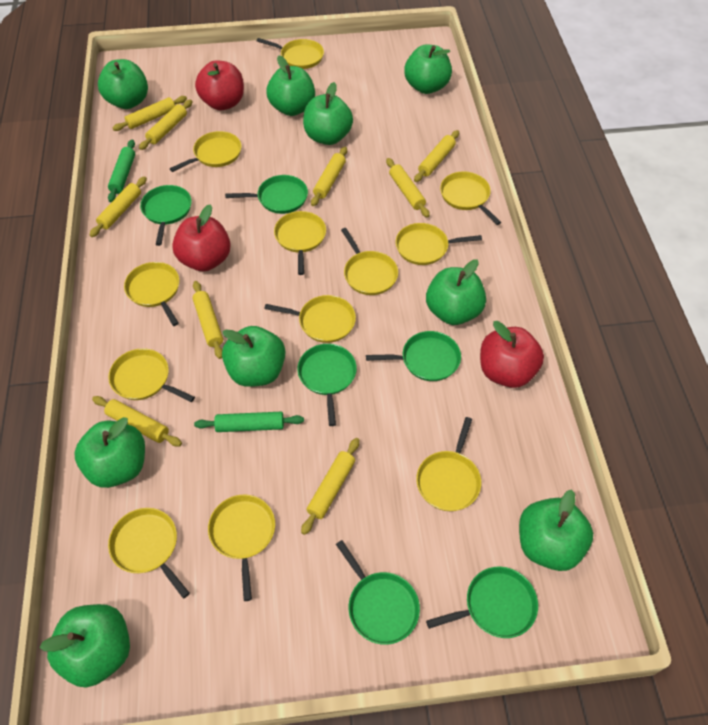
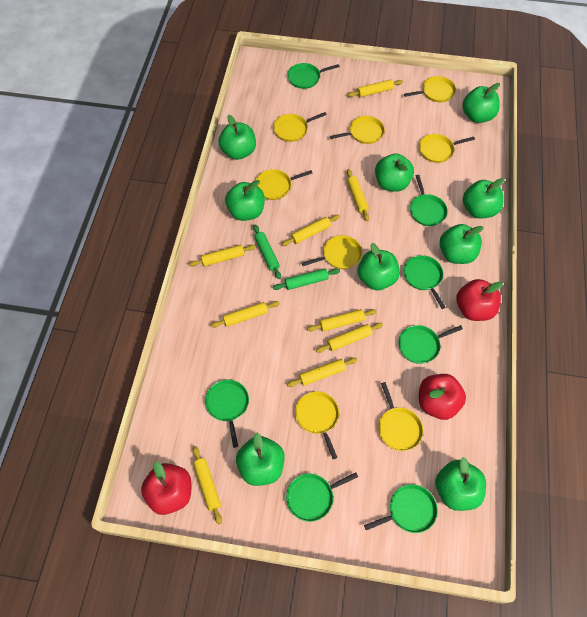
green pan: [140,185,192,246] [225,175,308,214] [297,344,357,426] [336,540,420,645] [366,331,461,381] [426,566,538,638] = 6 -> [205,380,249,448] [286,472,358,522] [287,63,340,89] [364,484,438,533] [398,325,463,364] [404,255,446,309] [410,175,448,226] = 7
yellow pan: [108,348,195,402] [108,508,190,599] [124,262,179,326] [170,131,242,172] [208,494,275,601] [257,38,324,69] [264,295,356,343] [274,211,326,275] [341,228,398,295] [396,223,482,265] [416,417,481,511] [440,171,501,225] = 12 -> [255,169,313,200] [273,112,327,142] [295,391,339,459] [302,235,362,269] [330,116,385,144] [378,382,423,451] [404,76,456,102] [419,134,475,163] = 8

